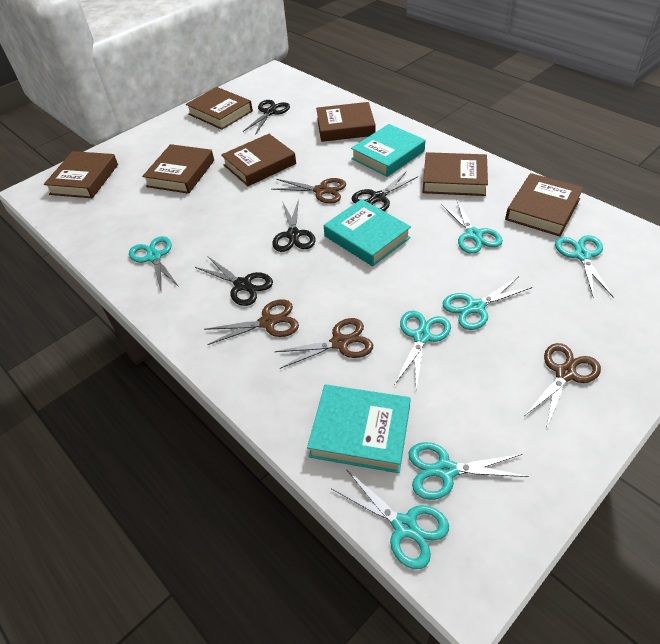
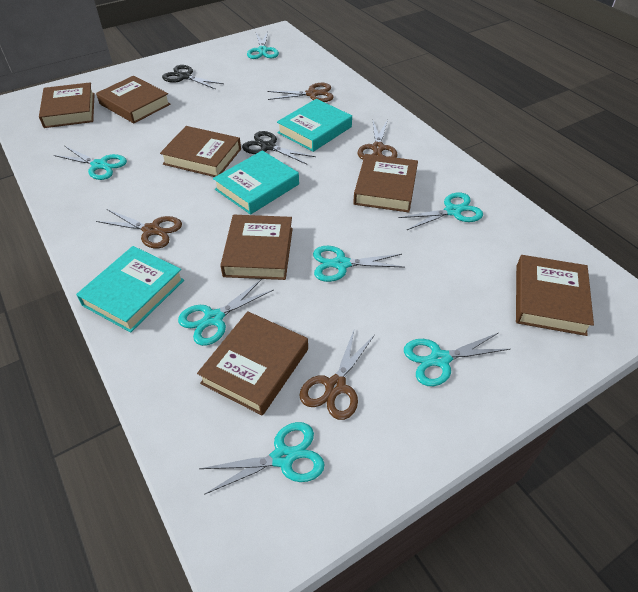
black scissors: [195,256,273,306] [243,100,290,135] [272,199,316,252] [352,171,419,211] = 4 -> [162,65,224,89] [242,131,316,164] = 2

